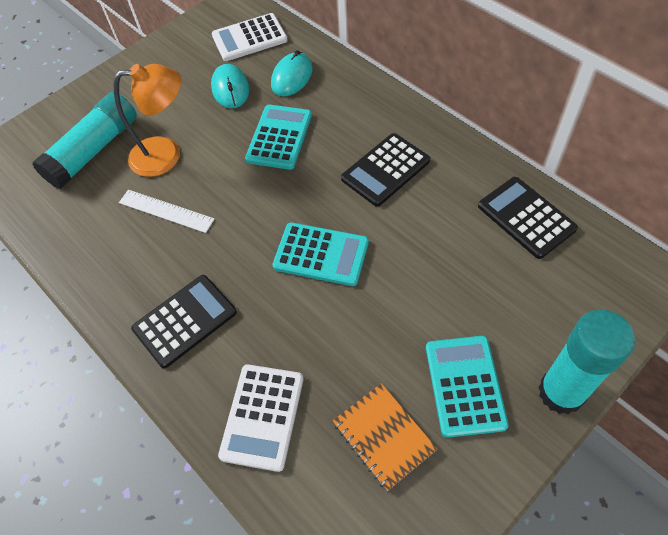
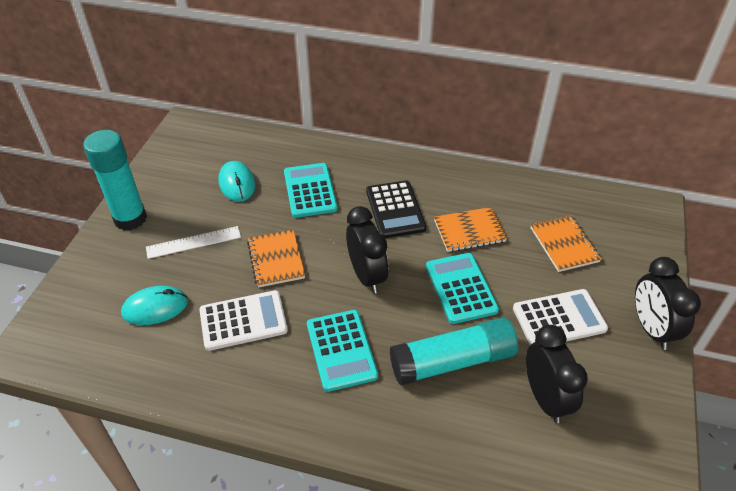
black calculator: [131,275,237,368] [341,133,430,207] [478,177,578,259] = 3 -> [366,180,426,238] = 1
black clock: none = 0 -> [346,206,388,294] [526,325,588,423] [635,257,701,350] = 3
orange lamp: [114,64,181,177] = 1 -> none = 0
orange notebook: [333,383,437,491] = 1 -> [247,230,305,288] [434,207,507,252] [531,215,602,272] = 3

